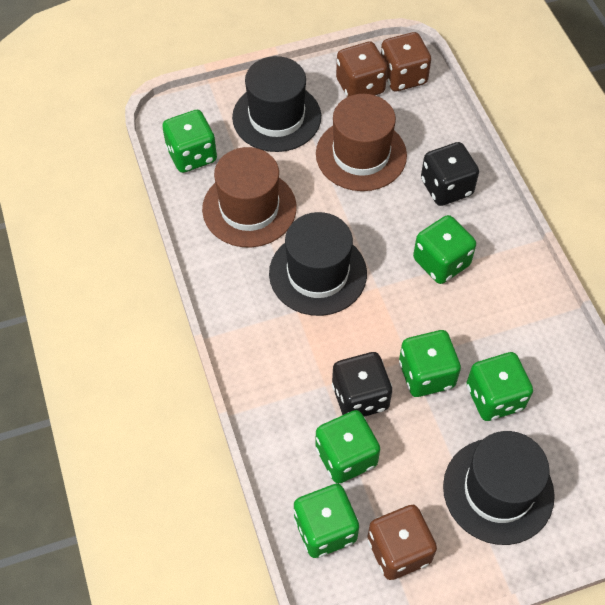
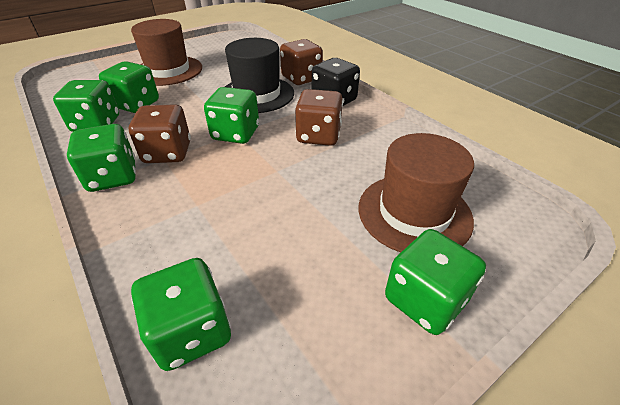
black dice: [332,352,392,417] [421,142,479,206] = 2 -> [312,58,360,106] = 1
black hat: [232,56,321,152] [269,212,367,316] [443,431,555,545] = 3 -> [225,38,294,113] = 1

